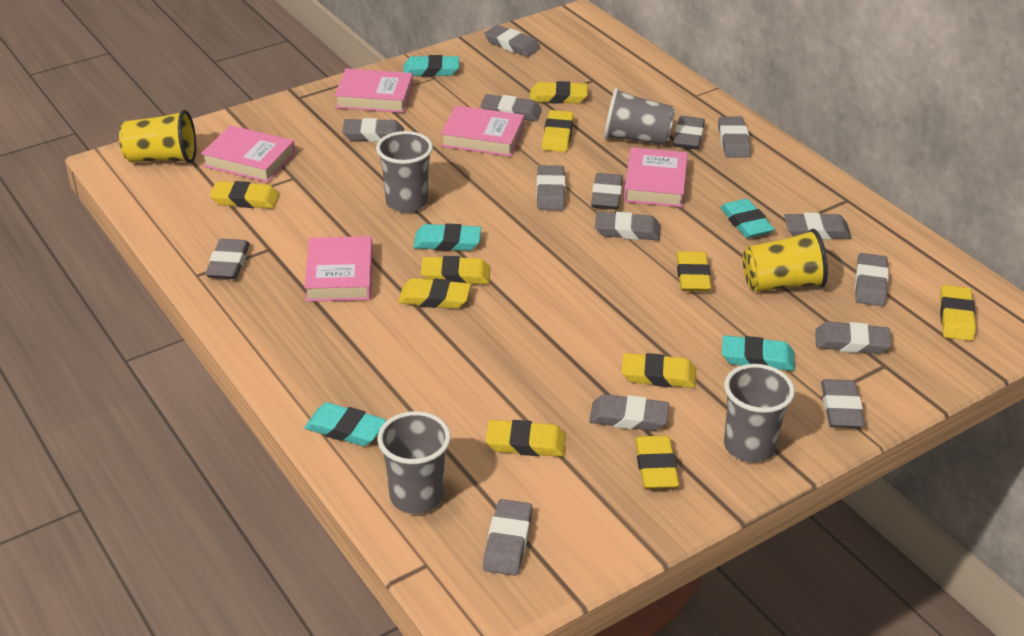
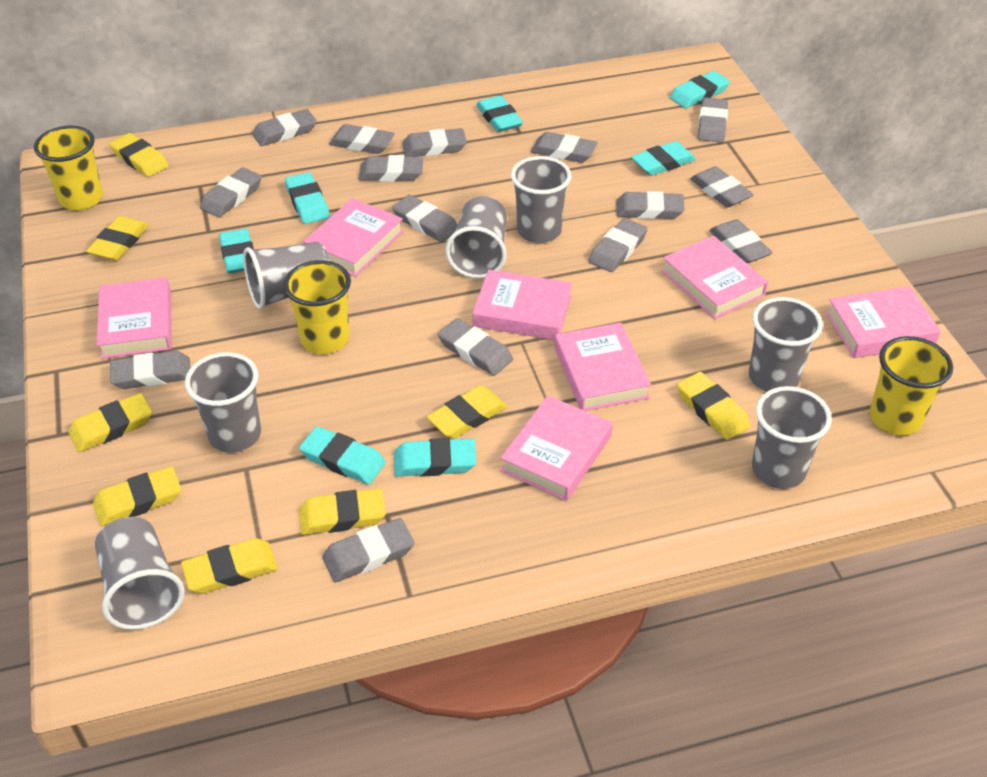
grey cup: [376,131,433,213] [377,411,451,514] [604,88,676,145] [724,364,795,462] = 4 -> [95,517,184,630] [185,352,261,453] [243,242,330,309] [445,196,507,279] [511,156,572,243] [749,297,823,392] [752,386,832,489] = 7
pink book: [201,125,295,183] [305,236,373,302] [335,68,413,113] [441,105,524,157] [624,147,688,207] = 5 -> [96,278,172,359] [303,198,404,277] [472,270,572,340] [500,396,613,501] [555,323,651,411] [662,236,768,319] [826,286,941,358] = 7
turquoise eraser: [304,402,386,446] [403,55,459,77] [413,224,481,251] [720,199,775,238] [722,335,795,371] = 5 -> [219,229,254,274] [285,172,330,224] [299,426,386,485] [394,438,476,477] [476,96,523,132] [631,141,696,176] [670,71,730,108] = 7
yellow cup: [119,110,196,164] [743,229,828,291] = 2 -> [34,126,103,211] [283,260,351,354] [870,336,953,436] = 3
yellow eraser: [210,181,279,209] [398,278,471,309] [421,256,490,284] [486,420,566,457] [530,81,588,104] [542,110,574,152] [622,353,696,388] [635,436,679,489] [676,251,712,292] [940,285,976,341] = 10 -> [68,393,152,452] [86,216,149,261] [93,466,181,526] [109,133,169,177] [181,538,278,594] [299,488,386,535] [427,385,507,439] [677,372,751,440] = 8

